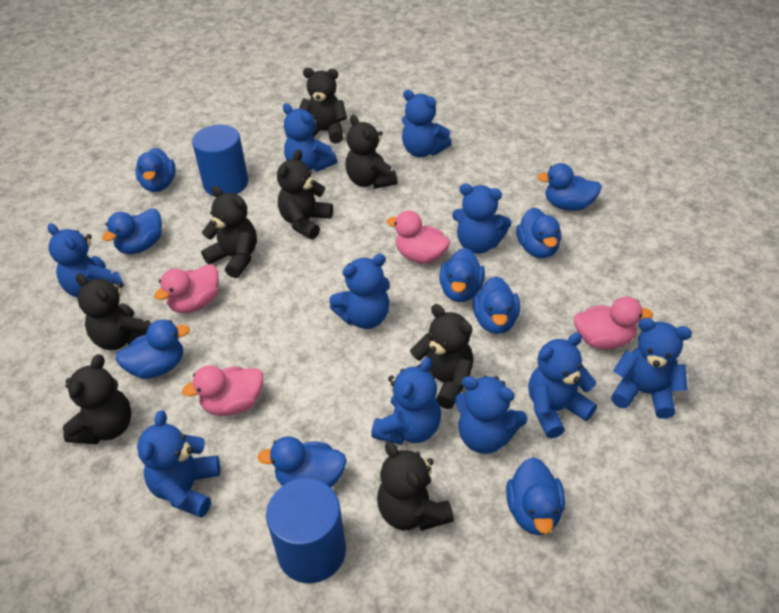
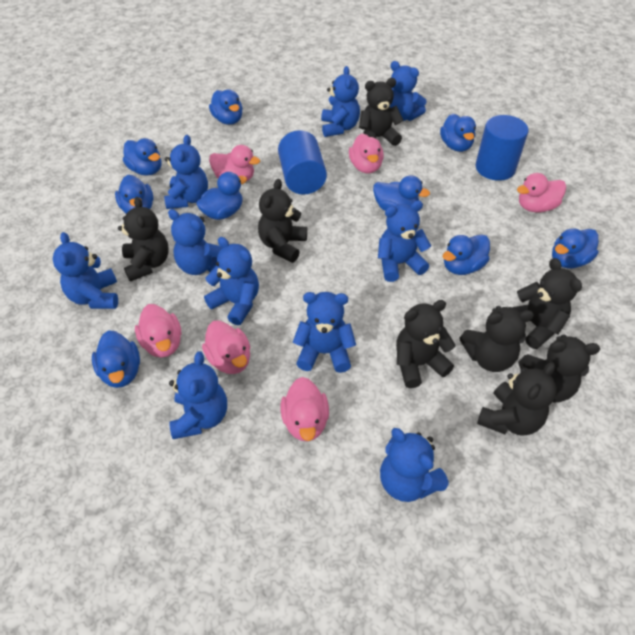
pink duck: [154,264,219,313] [182,365,263,416] [387,211,450,264] [574,297,653,349] = 4 -> [135,304,181,358] [202,320,250,374] [209,145,260,181] [281,377,329,441] [349,133,384,173] [517,173,566,212] = 6

